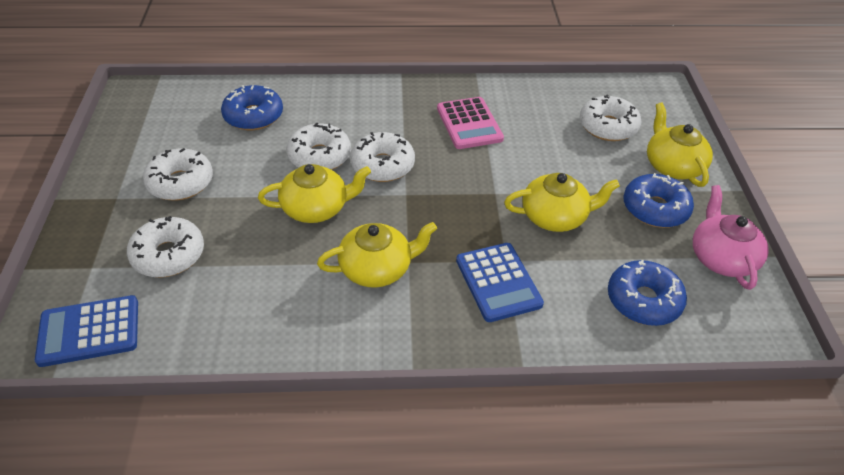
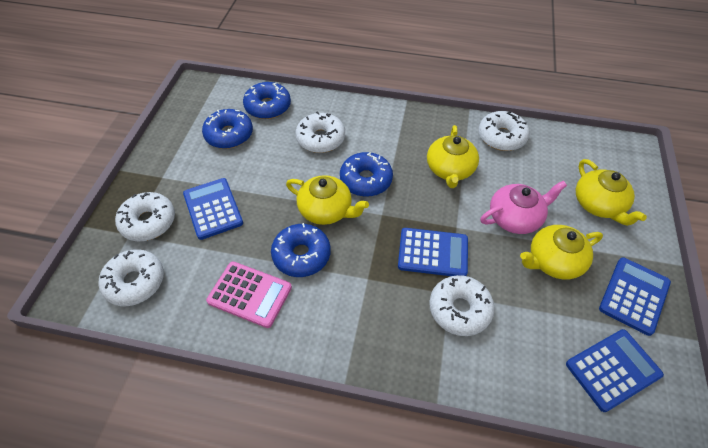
blue calculator: [35,295,138,367] [456,243,544,322] = 2 -> [183,178,243,240] [398,228,468,276] [566,329,664,412] [599,257,671,336] = 4
blue donut: [221,85,283,130] [608,260,687,326] [624,173,694,228] = 3 -> [202,109,253,149] [243,82,291,119] [271,223,331,277] [340,152,393,197] = 4

